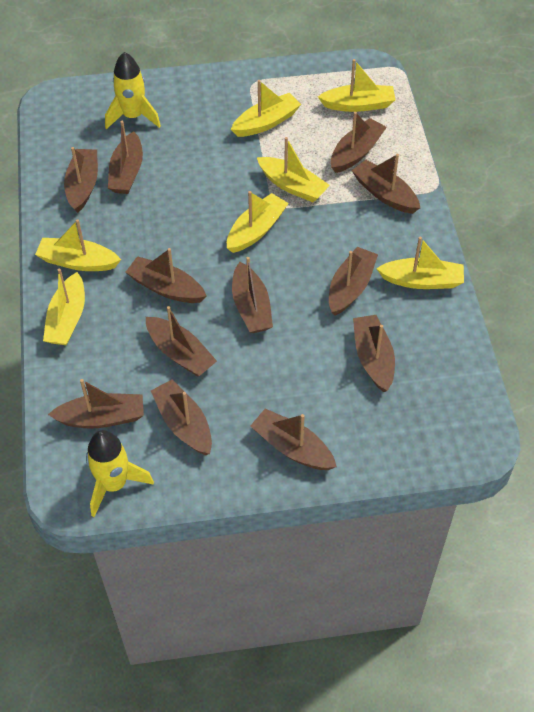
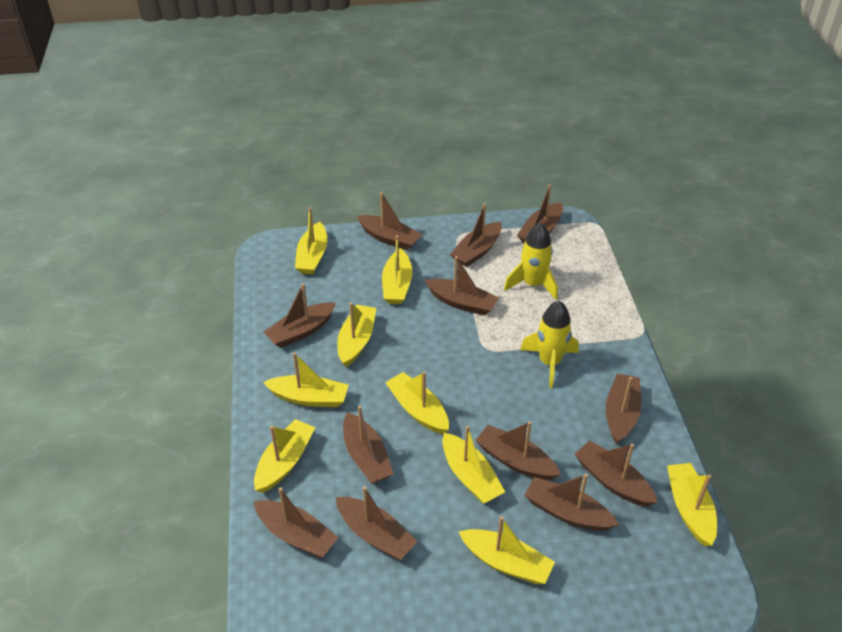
yellow boat: [35,219,121,271] [43,269,85,345] [227,191,289,253] [231,80,301,137] [257,137,330,202] [318,59,396,112] [376,237,464,289] = 7 -> [254,419,315,493] [263,352,349,407] [295,207,327,274] [337,303,376,367] [382,235,412,304] [385,371,449,434] [442,426,505,504] [459,516,555,584] [667,463,717,546] = 9

